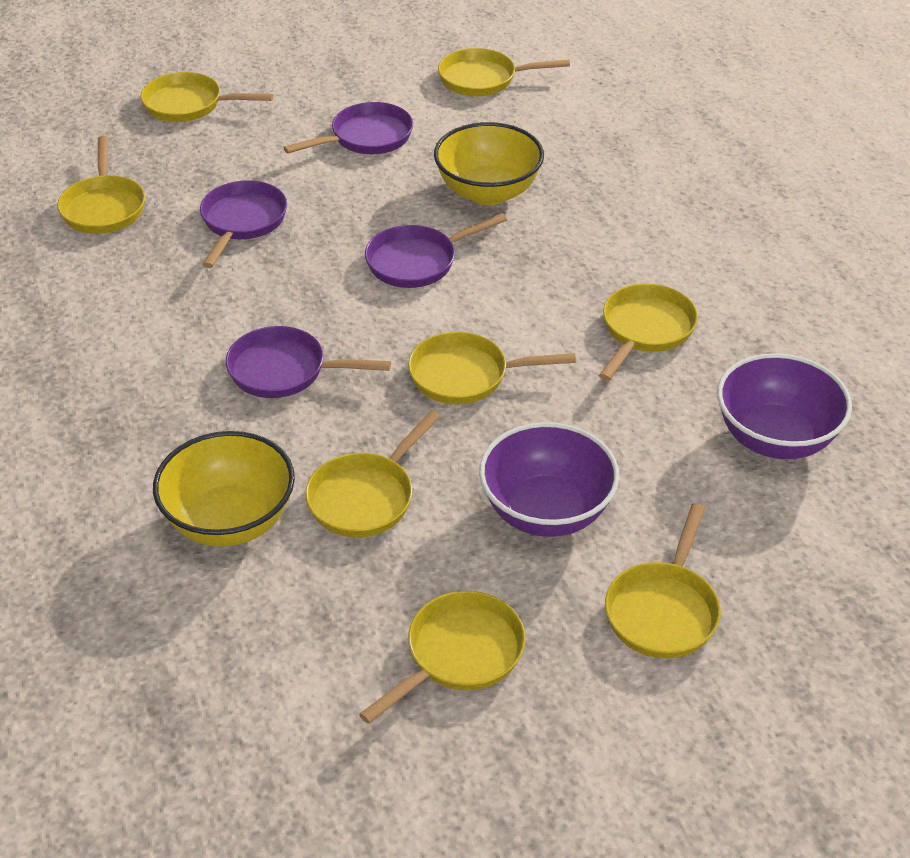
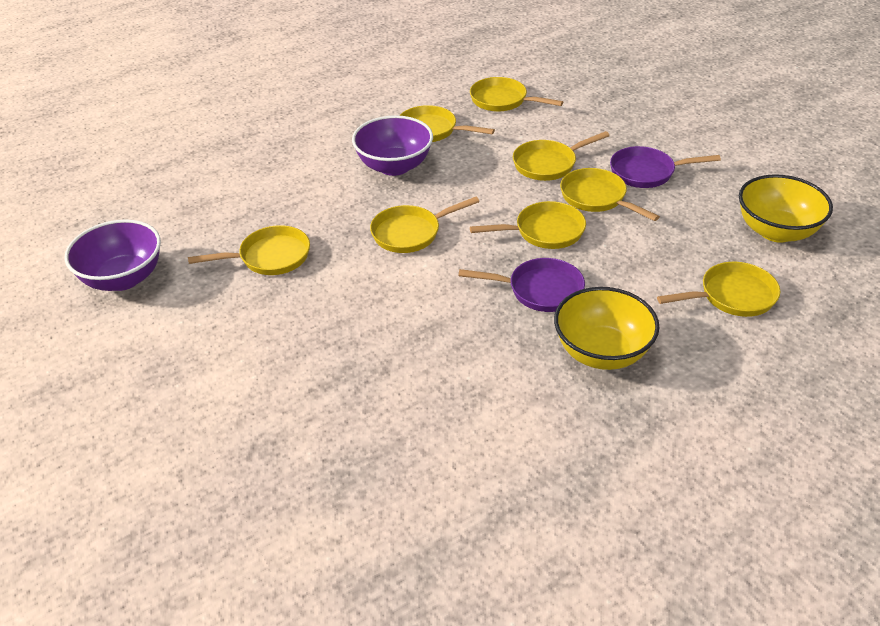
purple pan: [200,180,287,268] [226,326,391,398] [283,102,413,154] [365,213,507,288] = 4 -> [458,258,585,312] [610,146,721,188] = 2

